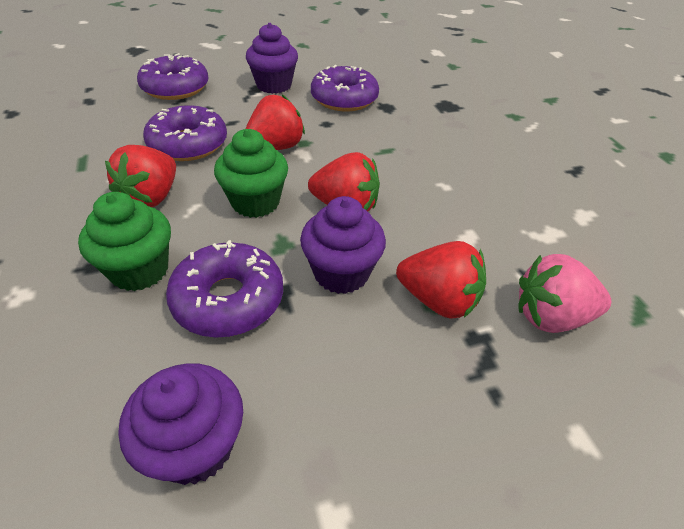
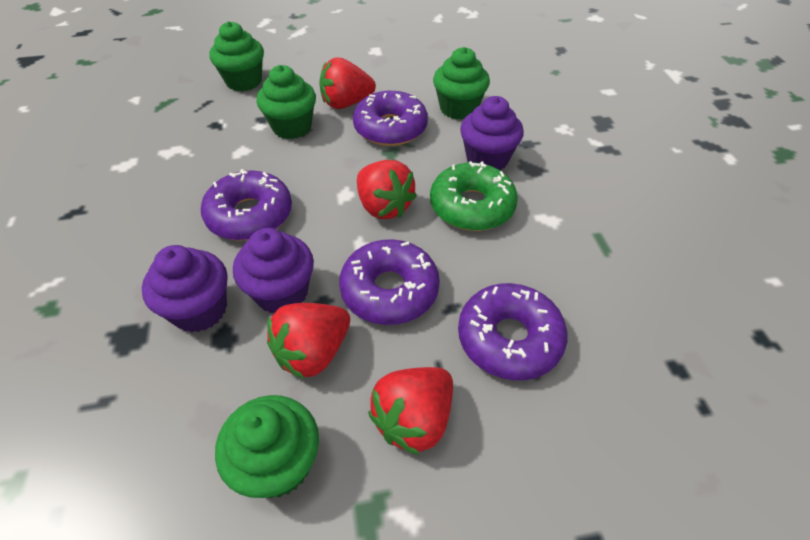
green cupcake: [78,192,171,291] [214,129,288,218] = 2 -> [209,21,264,91] [215,395,319,498] [257,65,316,139] [433,47,490,120] = 4
green donut: none = 0 -> [430,161,518,231] = 1
pink strawberry: [519,254,611,333] = 1 -> none = 0

